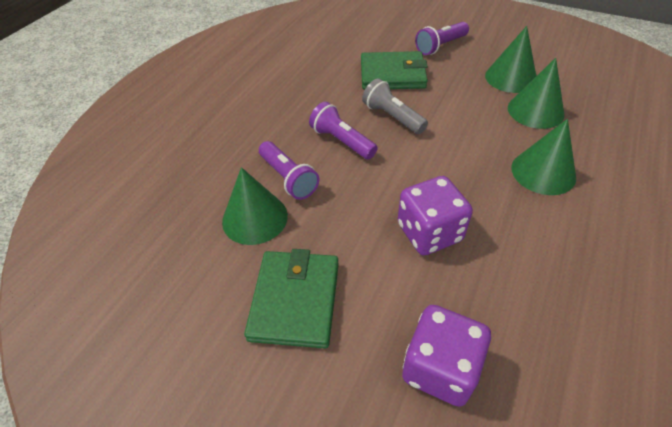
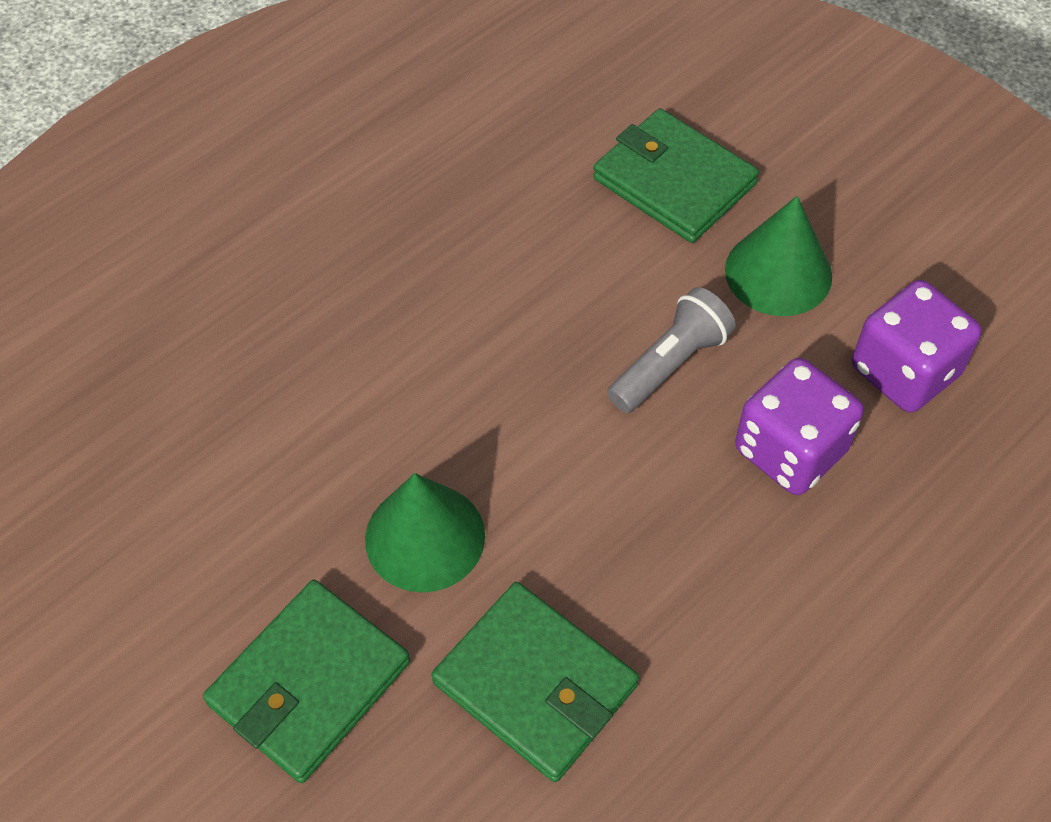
green cone: [222,167,288,245] [485,26,536,93] [508,58,565,129] [511,119,576,195] = 4 -> [365,473,485,593] [725,196,832,316] = 2
green wallet: [244,249,339,349] [361,51,428,90] = 2 -> [203,580,410,783] [431,582,639,782] [593,109,759,243] = 3
purple flashlight: [259,141,319,200] [309,102,378,159] [415,22,469,55] = 3 -> none = 0

